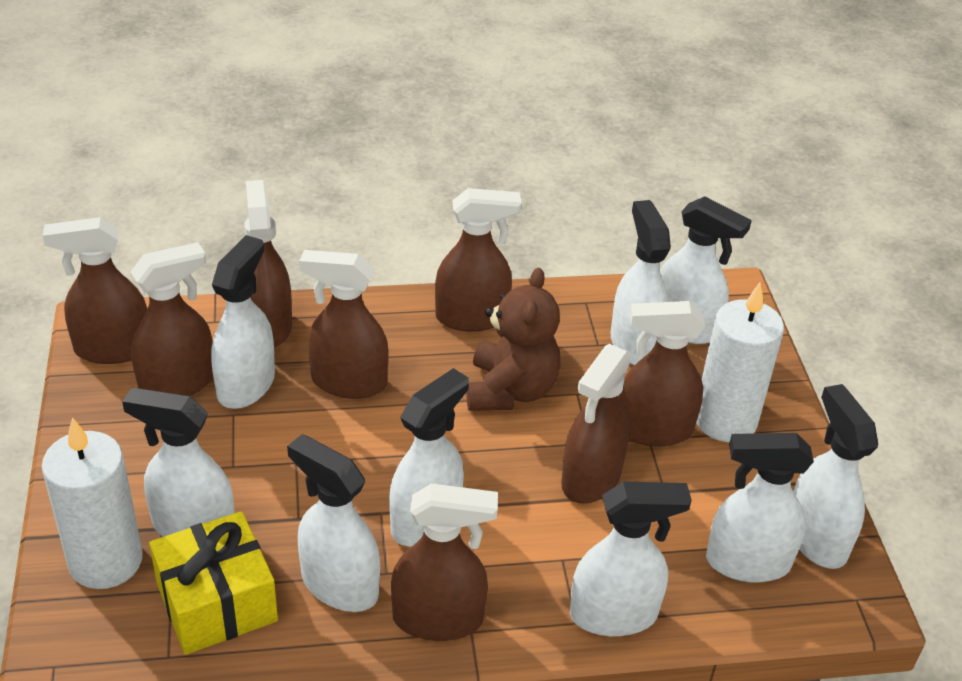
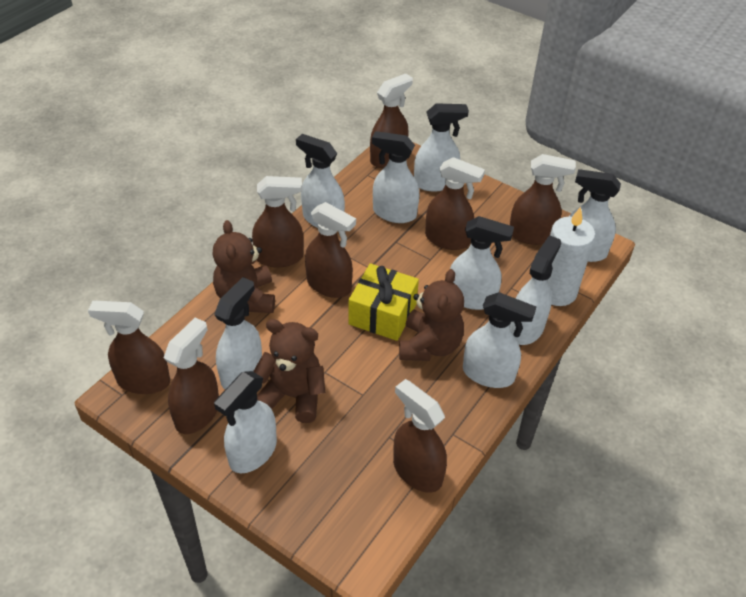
brown teddy bear: [466,268,561,411] = 1 -> [213,220,275,313] [253,319,325,423] [399,269,464,361] = 3
white candle: [42,417,143,589] [696,282,784,442] = 2 -> [547,207,595,306] = 1

